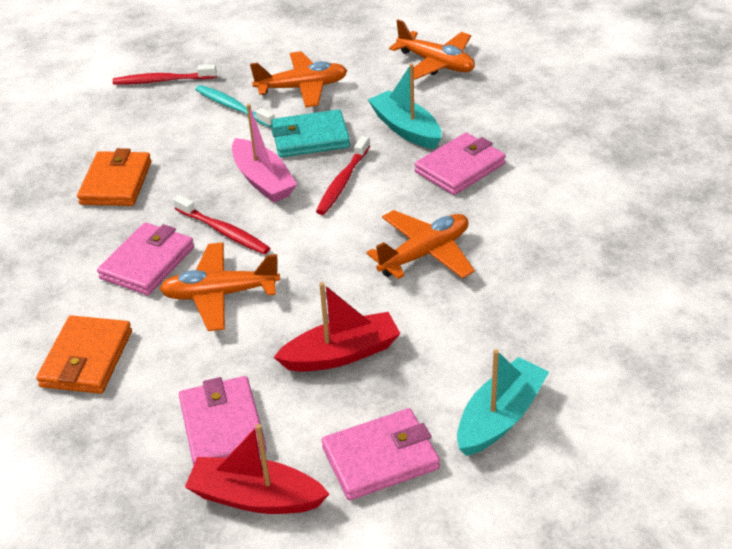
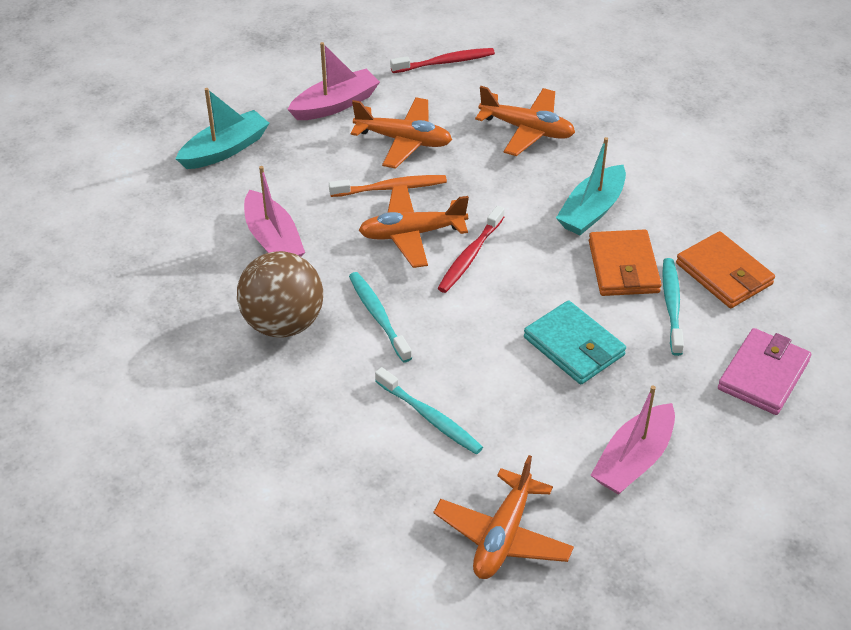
brown ball: none = 0 -> [237,251,323,338] = 1
orange toothbrush: none = 0 -> [329,175,447,197] = 1
pink boat: [232,104,297,203] = 1 -> [244,166,305,257] [287,42,380,120] [591,386,675,495] = 3
pink wallet: [97,223,194,295] [179,376,267,466] [322,408,440,500] [415,133,506,195] = 4 -> [718,328,811,415] = 1
red boat: [185,424,329,514] [274,282,401,372] = 2 -> none = 0
red toothbrush: [113,64,217,85] [173,195,270,254] [316,136,370,215] = 3 -> [390,48,495,73] [438,206,504,293] = 2
turquoise toothbrush: [195,85,275,128] = 1 -> [349,272,412,363] [375,367,483,454] [662,258,684,356] = 3

